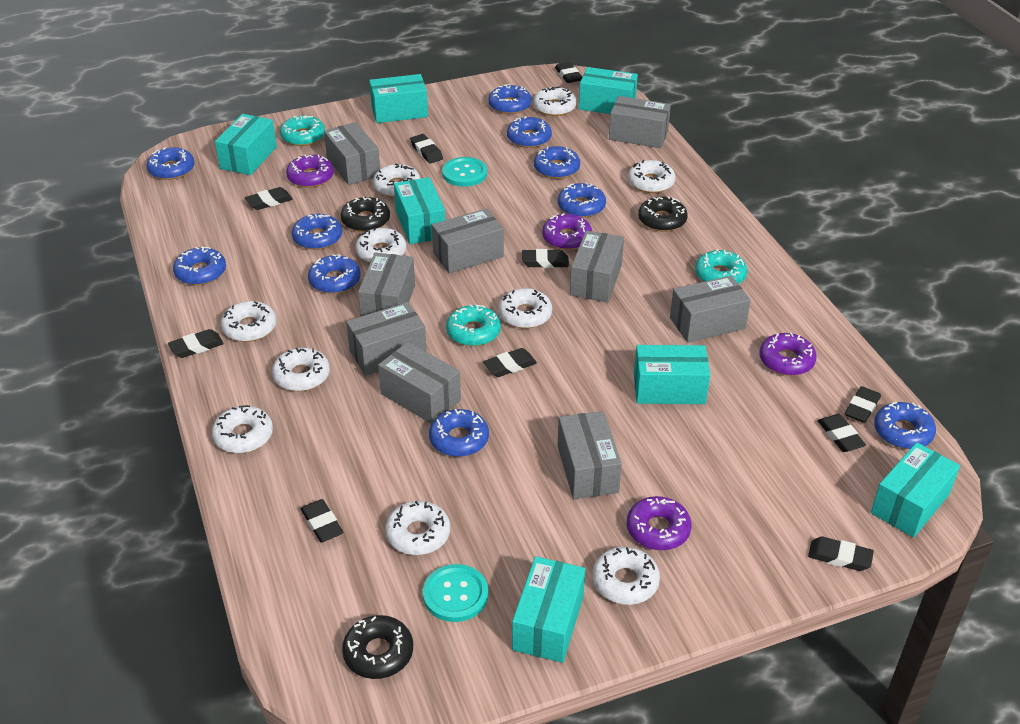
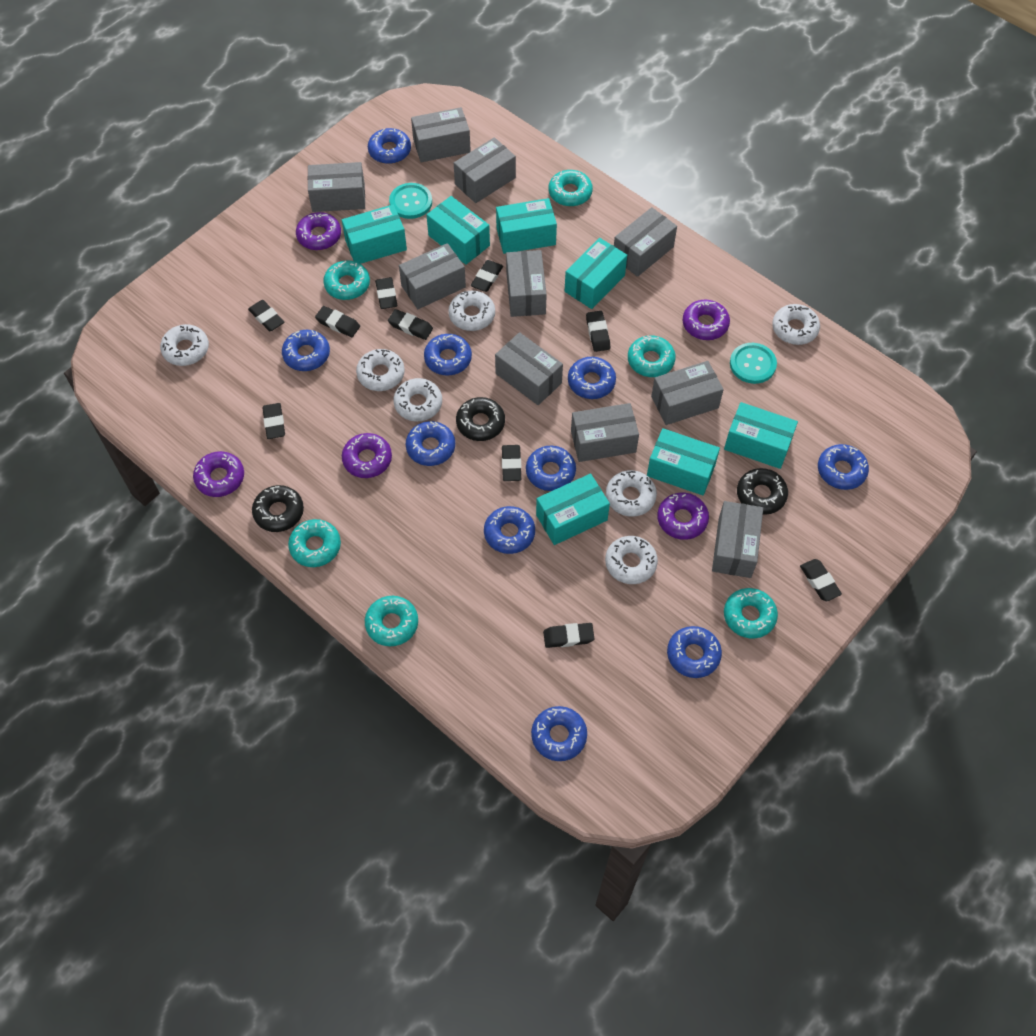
grey box: [324,122,380,185] [346,302,427,375] [358,253,415,316] [378,342,461,424] [432,208,504,274] [558,411,622,499] [570,230,624,302] [609,96,671,148] [670,275,751,343] = 9 -> [308,162,365,212] [399,243,466,309] [411,107,471,162] [454,137,516,203] [495,332,563,405] [506,250,547,317] [571,403,639,462] [614,207,677,277] [651,361,724,425] [712,501,763,578] = 10
purple donut: [286,155,334,188] [542,213,592,250] [627,496,692,550] [759,333,817,376] = 4 -> [193,451,244,497] [296,212,341,250] [342,433,392,478] [657,493,709,540] [683,300,730,340] = 5
turquoise donut: [280,115,325,146] [446,304,501,346] [695,250,747,284] = 3 -> [288,519,341,567] [323,261,370,300] [365,596,418,646] [548,170,593,206] [628,335,676,377] [724,588,778,639] = 6
white donut: [212,405,273,453] [221,301,276,342] [272,348,330,391] [355,228,407,263] [373,164,420,197] [385,501,450,555] [499,288,552,328] [533,86,577,116] [592,547,660,605] [628,160,675,193] = 10 -> [160,324,209,366] [356,349,405,391] [394,378,442,421] [448,291,495,331] [605,536,658,584] [606,470,657,517] [772,304,820,345] = 7

